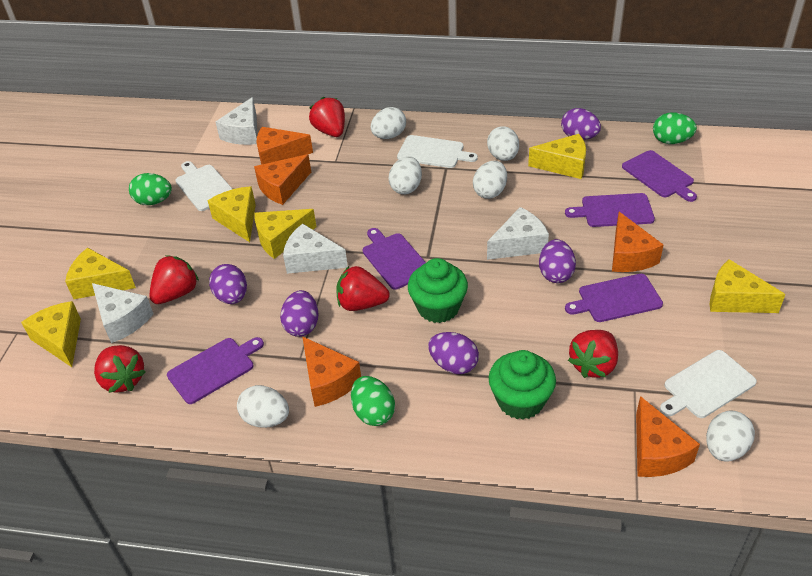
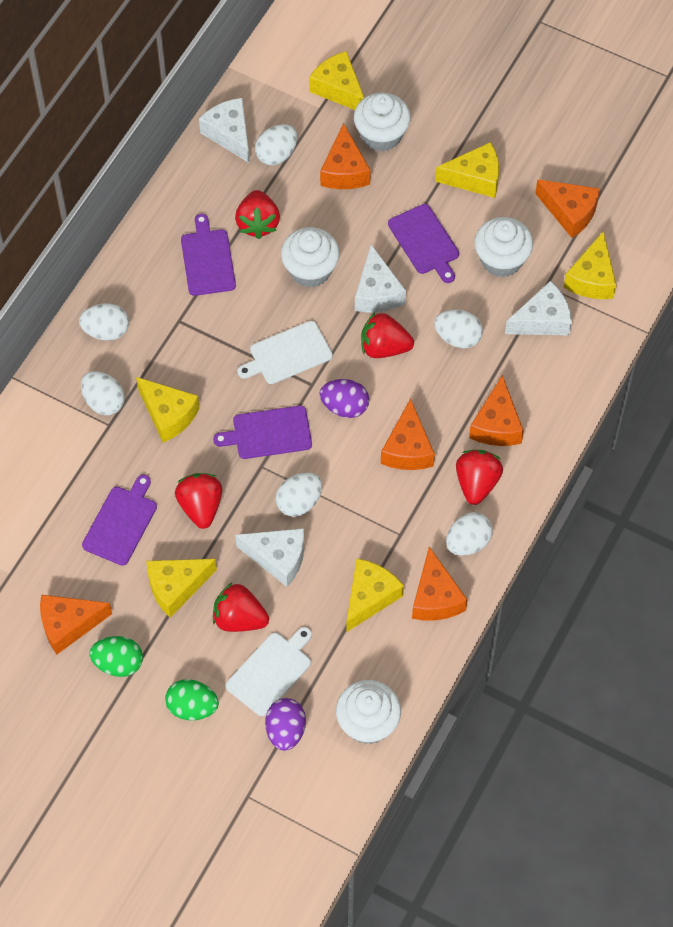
green cupcake: [408,258,468,323] [489,350,556,420] = 2 -> none = 0
green egg: [129,173,172,205] [351,376,395,426] [653,113,697,144] = 3 -> [89,636,143,677] [165,679,219,720] = 2
orange cheese: [254,154,311,205] [257,127,313,165] [302,336,361,407] [612,212,664,272] [636,396,700,477] = 5 -> [40,595,112,654] [320,123,371,189] [381,398,435,470] [412,547,467,621] [469,375,524,446] [535,179,600,238] = 6
purple cutting board: [167,337,264,404] [363,228,426,290] [565,193,655,227] [565,274,663,322] [622,150,697,202] = 5 -> [82,475,157,566] [181,214,236,296] [213,406,312,459] [388,204,459,283] = 4
purple egg: [209,264,247,304] [280,290,319,337] [428,332,479,374] [539,239,576,283] [561,108,601,140] = 5 -> [265,698,306,751] [319,379,369,418] = 2
white cupcake: none = 0 -> [281,227,340,288] [336,680,401,744] [354,93,411,152] [474,217,533,277] = 4
white cutting board: [175,161,232,211] [397,135,478,168] [660,350,757,418] = 3 -> [226,627,312,716] [237,321,333,384] = 2

